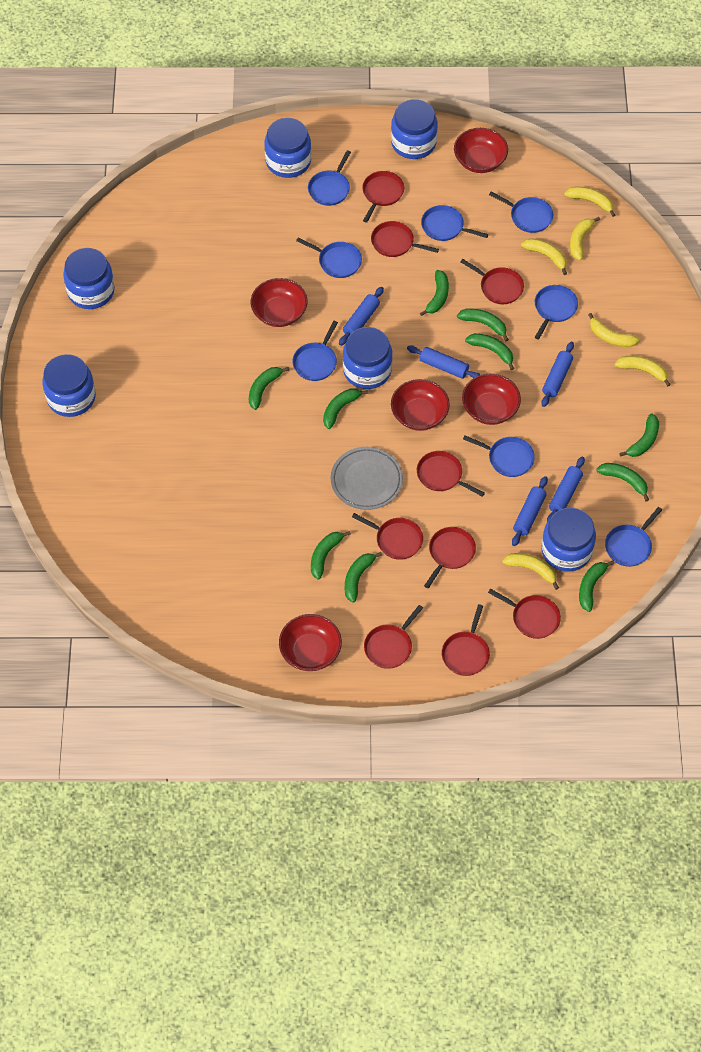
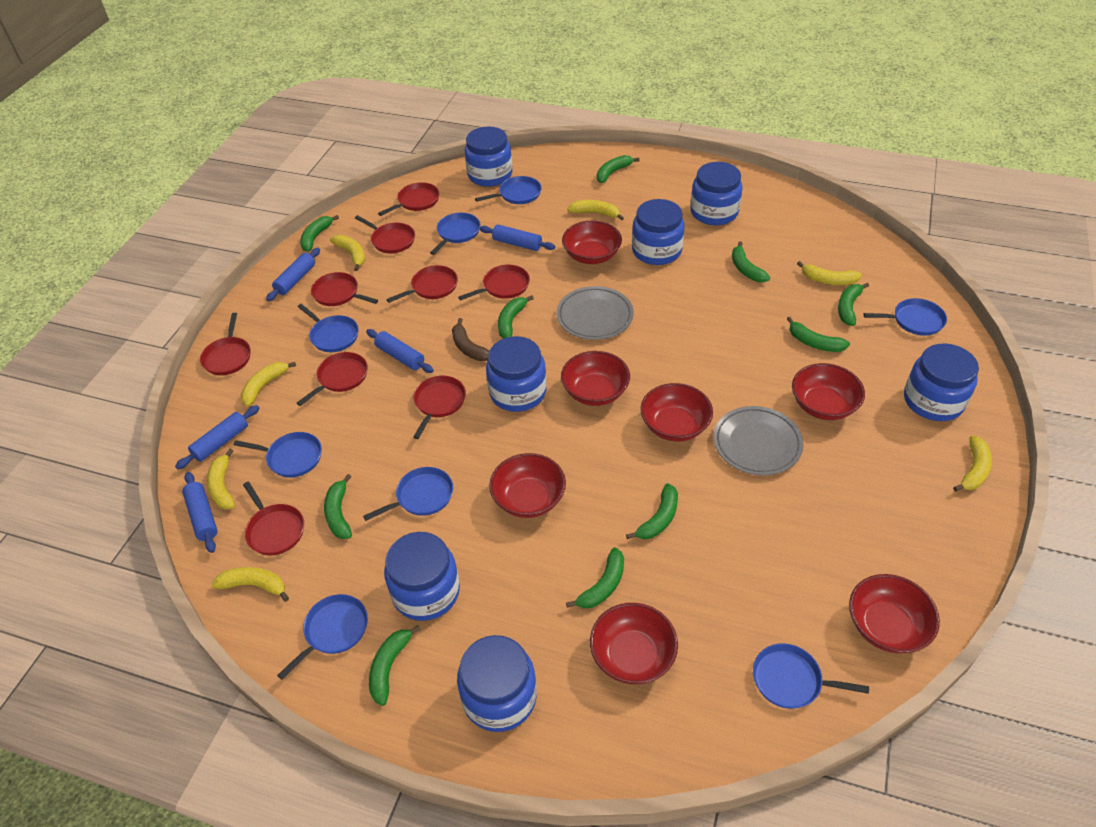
blue jar: [42,354,96,417] [63,248,115,309] [264,118,312,178] [343,327,393,389] [391,99,438,159] [541,508,596,572] = 6 -> [384,532,460,621] [457,635,537,732] [465,126,512,187] [486,336,547,412] [632,199,685,265] [690,162,743,225] [904,343,979,421] = 7
brown banana: none = 0 -> [452,318,489,361] = 1
grey plate: [331,447,403,510] = 1 -> [556,286,634,340] [714,406,804,476] = 2
red bowl: [251,278,308,327] [279,614,342,671] [391,379,450,431] [454,128,508,173] [462,374,521,425] = 5 -> [489,453,566,518] [561,351,630,406] [562,220,622,264] [590,603,678,684] [641,383,713,441] [792,363,865,420] [849,574,940,653] = 7
yellow banana: [502,553,559,590] [521,238,567,275] [564,187,615,217] [570,217,600,260] [588,313,640,347] [615,356,671,386] = 6 -> [207,449,235,510] [211,567,289,602] [241,362,296,407] [330,235,365,271] [567,200,624,221] [797,261,862,285] [953,435,992,492] = 7

